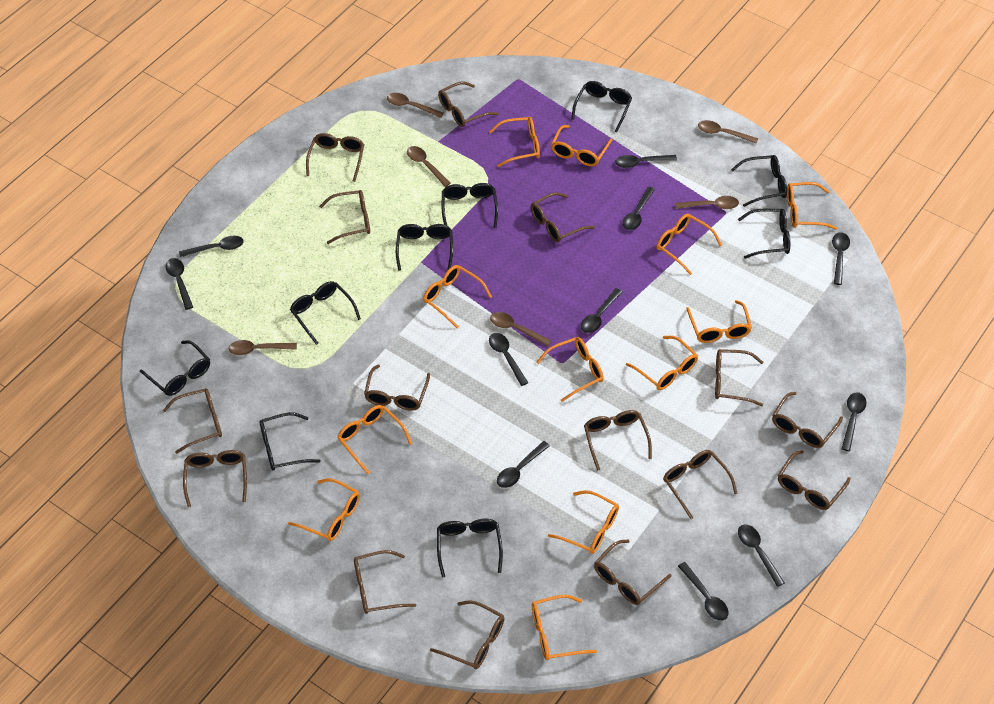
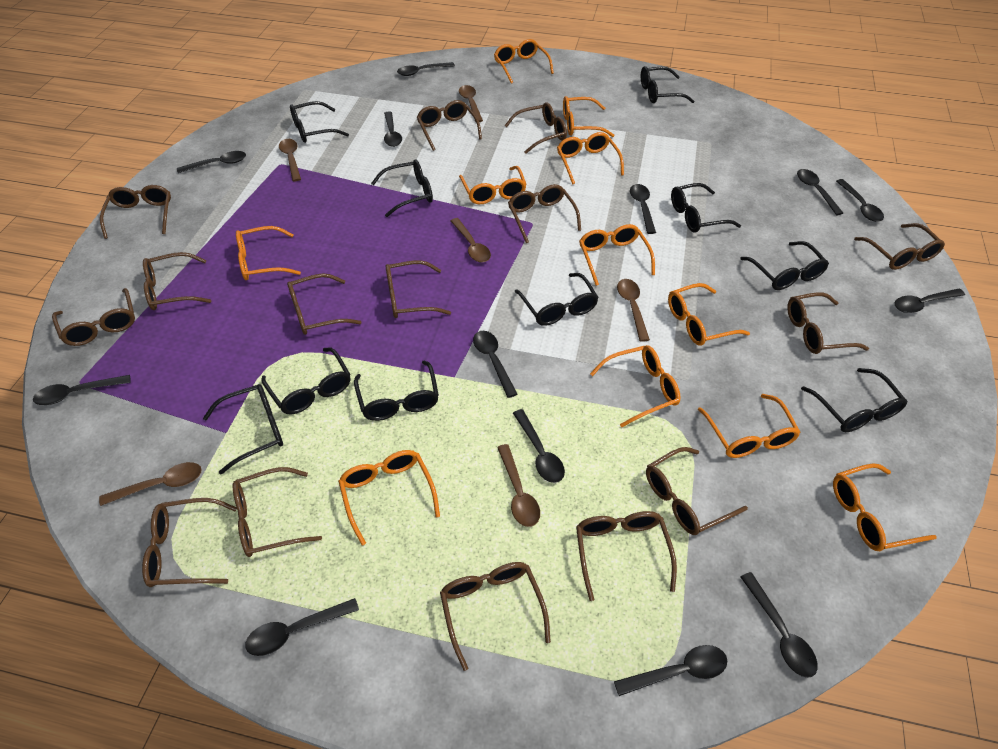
black glasses: [140,340,210,396] [259,412,320,471] [290,281,361,345] [396,224,453,271] [437,519,503,577] [442,183,498,228] [571,81,632,132] [731,155,787,207] [738,209,790,259] = 9 -> [203,384,283,475] [261,347,350,414] [290,101,349,143] [354,360,439,421] [371,159,433,217] [514,273,599,326] [641,66,695,103] [671,183,741,233] [740,241,829,290] [801,368,908,432] = 10
black spoon: [165,258,193,310] [179,236,244,257] [489,333,528,386] [497,441,550,488] [581,288,622,333] [616,155,677,168] [623,187,655,230] [678,562,728,621] [738,524,785,587] [832,232,850,285] [842,392,866,451] = 11 -> [33,375,131,405] [177,151,246,173] [245,598,359,656] [384,111,402,147] [397,62,455,76] [473,331,517,398] [513,409,565,483] [614,645,727,696] [630,184,656,234] [741,572,818,678] [797,169,843,215] [836,179,884,222] [895,288,965,313] = 13
orange glasses: [288,478,360,541] [337,405,412,474] [423,265,492,329] [489,117,540,167] [532,595,597,660] [536,337,604,402] [548,490,619,554] [551,125,612,166] [626,336,698,390] [656,214,722,275] [686,300,752,343] [787,182,837,230] = 12 -> [236,226,301,280] [338,450,440,545] [459,166,527,204] [494,39,554,84] [557,132,624,184] [563,96,615,137] [579,224,655,286] [590,345,681,427] [668,283,750,346] [698,394,801,458] [833,463,937,551] = 11

